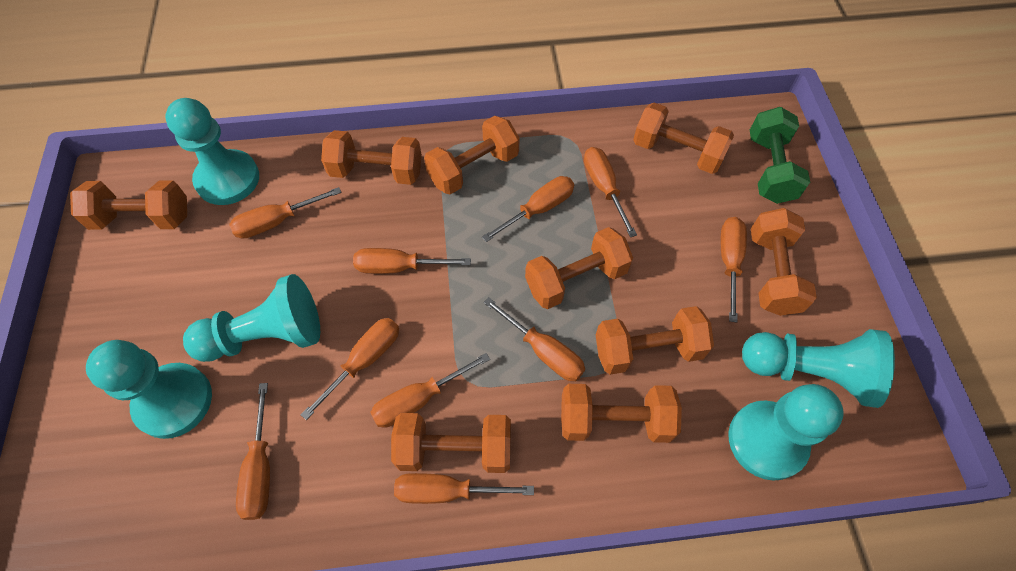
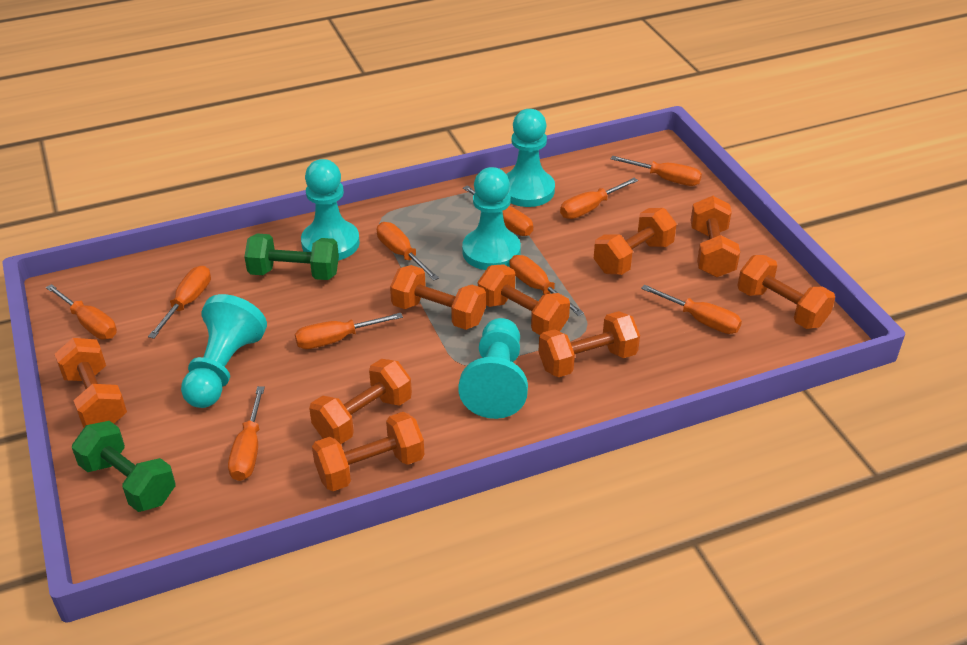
green dumbbell: [750,107,810,204] = 1 -> [72,421,175,512] [244,233,339,280] = 2

